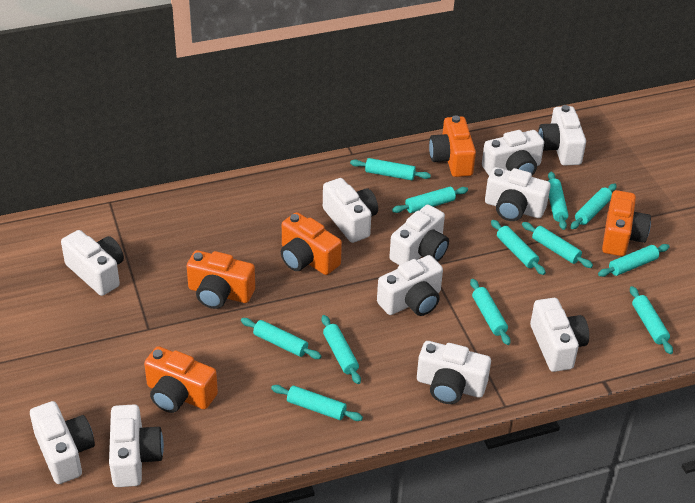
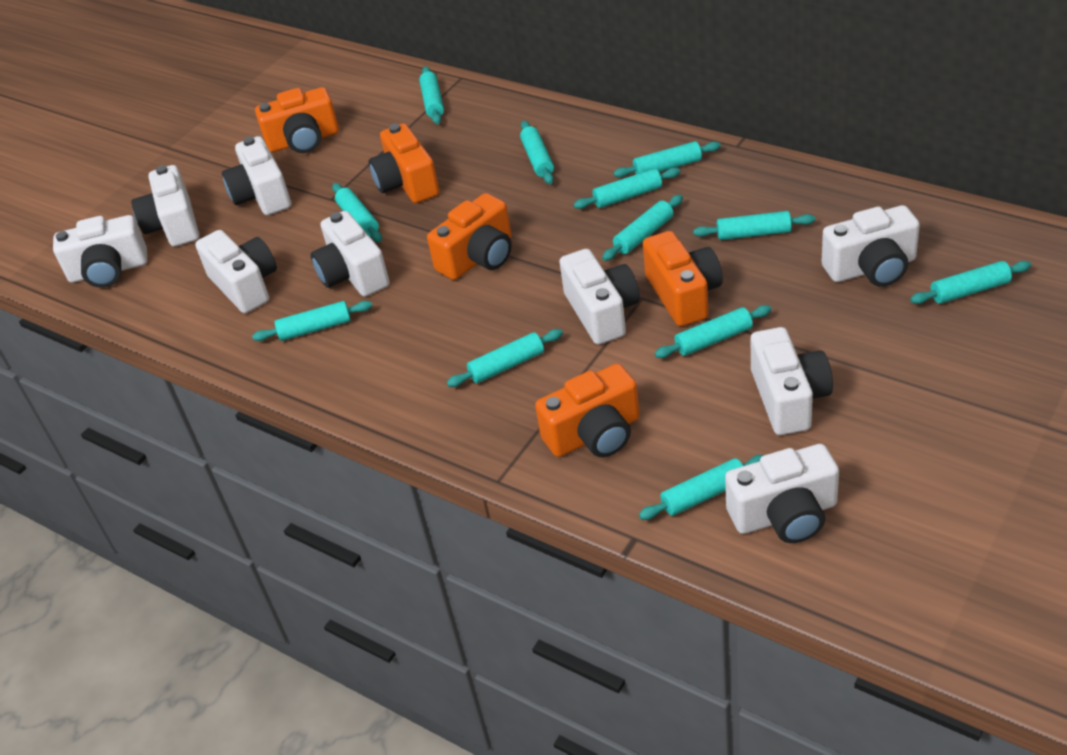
white camera: [30,401,95,484] [61,230,124,296] [109,404,164,487] [323,178,378,243] [377,255,443,316] [389,205,449,265] [417,341,491,404] [482,130,544,176] [485,167,551,221] [530,298,589,372] [538,105,586,166] = 11 -> [53,215,147,288] [131,165,199,247] [195,230,277,313] [222,136,291,215] [311,211,390,297] [559,249,640,345] [725,444,839,543] [751,327,833,435] [822,205,920,287] = 9

